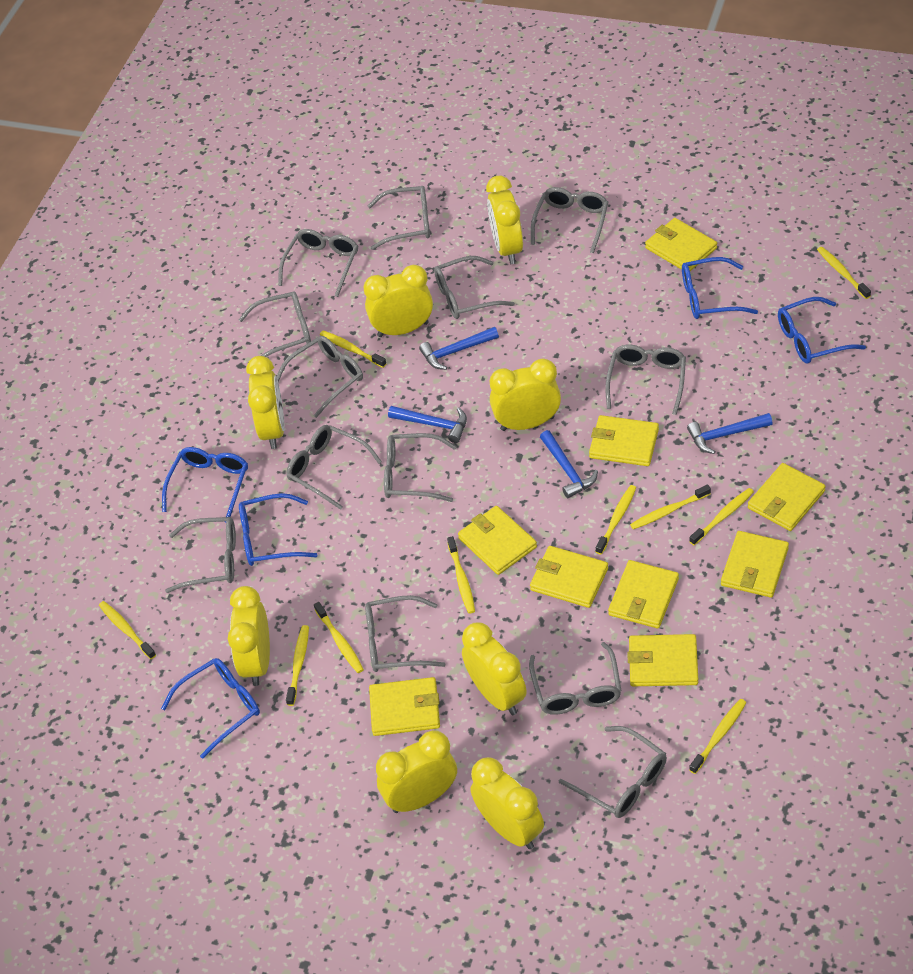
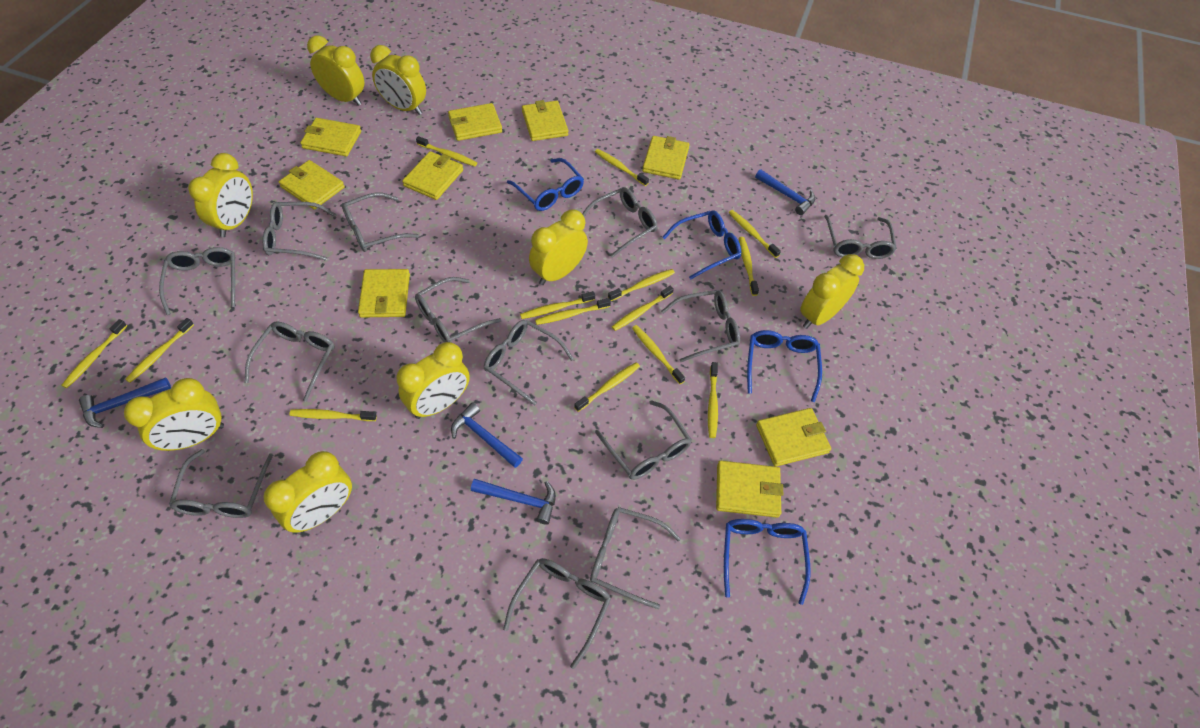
blue glasses: [161,658,260,759] [162,447,248,522] [239,493,317,566] [682,257,758,319] [778,297,866,364] = 5 -> [507,158,584,211] [662,210,741,280] [724,519,811,605] [747,330,822,402] = 4
yellow toothbrush: [99,601,156,659] [286,625,309,706] [314,602,364,673] [320,330,387,368] [447,536,475,613] [596,485,636,554] [630,485,711,530] [689,488,754,545] [689,699,747,774] [817,247,871,299] = 10 -> [61,319,127,388] [125,318,194,383] [289,409,377,421] [416,136,477,166] [520,291,595,319] [535,298,611,325] [574,362,640,412] [595,149,649,186] [608,269,675,301] [612,286,674,331] [632,325,685,384] [708,362,718,438] [729,210,781,258] [739,237,759,296] = 14

